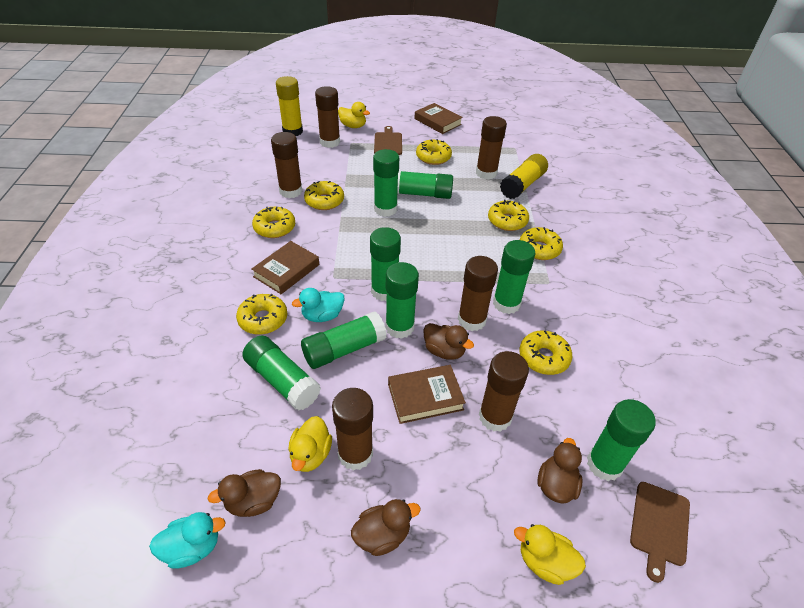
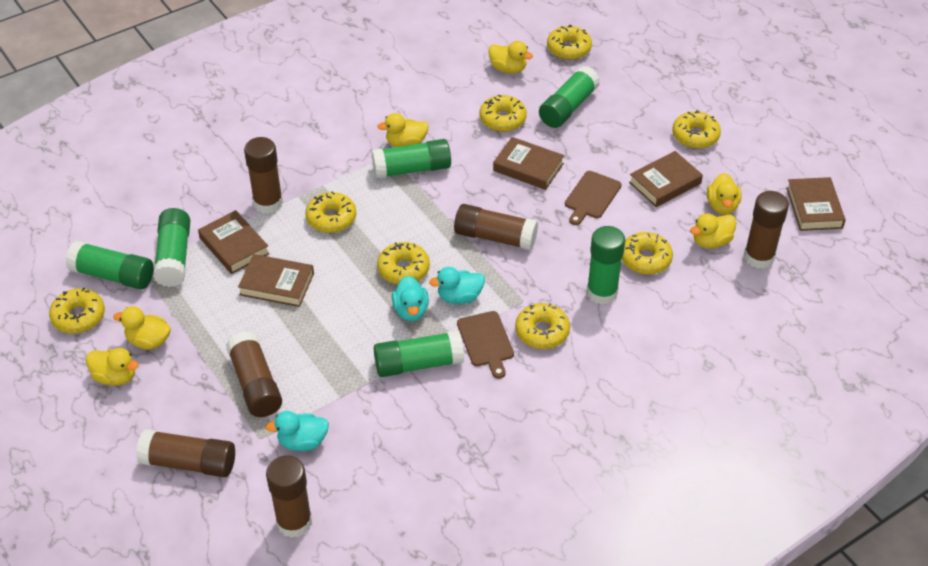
brown book: [252,241,319,294] [388,365,466,424] [414,103,463,134] = 3 -> [198,210,270,274] [238,254,314,307] [493,137,564,190] [629,151,703,207] [786,177,846,231] = 5
brown duck: [208,469,281,517] [351,499,421,556] [423,323,474,360] [537,438,583,504] = 4 -> none = 0
green glue stick: [242,335,321,411] [301,312,387,369] [370,227,401,301] [373,149,399,217] [385,262,419,339] [397,171,453,199] [493,240,535,314] [587,399,656,481] = 8 -> [65,241,154,289] [153,208,191,287] [372,139,451,179] [374,330,464,377] [539,66,600,128] [587,226,625,304] = 6
turquoise duck: [149,512,226,569] [292,288,345,322] = 2 -> [265,411,329,451] [392,276,429,321] [429,267,485,304] = 3
yellow donut: [236,294,287,335] [252,207,295,238] [304,181,344,210] [416,139,452,165] [488,200,529,231] [520,227,563,260] [520,330,573,375] = 7 -> [49,288,105,334] [305,192,356,233] [377,242,430,285] [479,94,527,132] [515,303,570,349] [547,25,592,60] [622,232,673,275] [672,110,721,149] = 8
yellow duck: [288,416,332,472] [338,102,370,128] [514,524,586,585] = 3 -> [86,348,139,385] [113,306,171,349] [377,113,429,147] [488,41,533,74] [690,213,737,249] [707,173,741,215] = 6
yellow glue stick: [276,76,303,136] [500,154,548,199] = 2 -> none = 0

